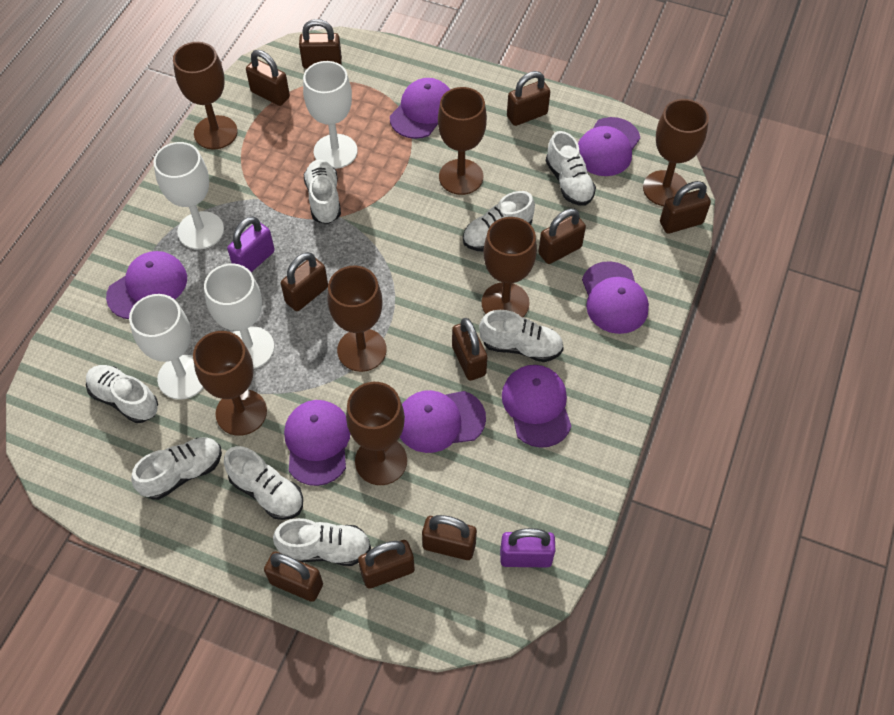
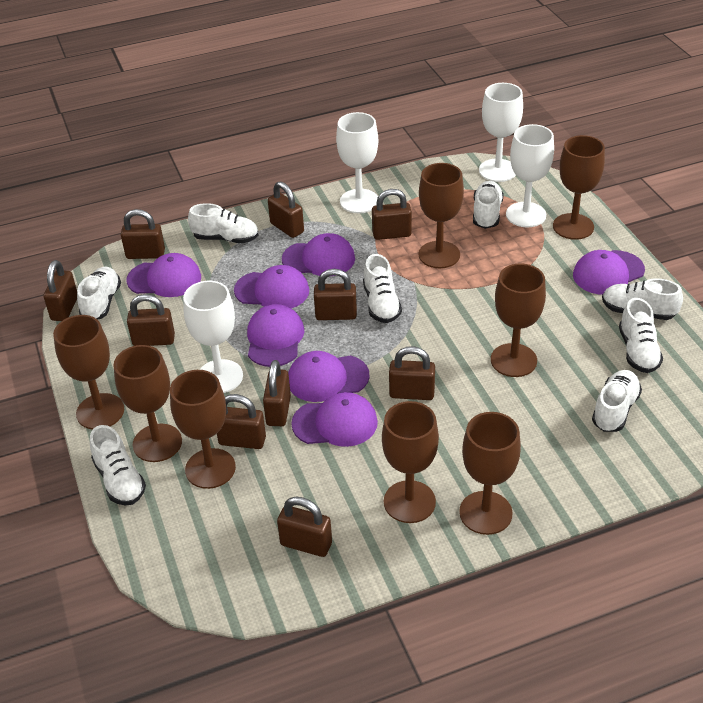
brown goblet: [173,42,238,150] [193,331,267,436] [328,265,387,372] [346,382,407,485] [438,87,487,195] [482,217,537,317] [643,99,709,206] = 7 -> [53,315,124,429] [114,345,182,462] [170,370,236,489] [382,401,439,523] [419,163,464,268] [459,412,521,535] [491,264,546,377] [553,135,605,240] = 8
purple padlock: [227,216,275,272] [500,528,555,567] = 2 -> none = 0

